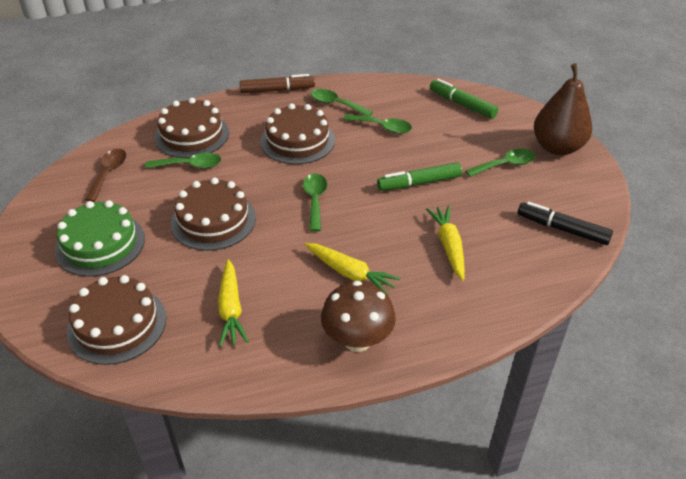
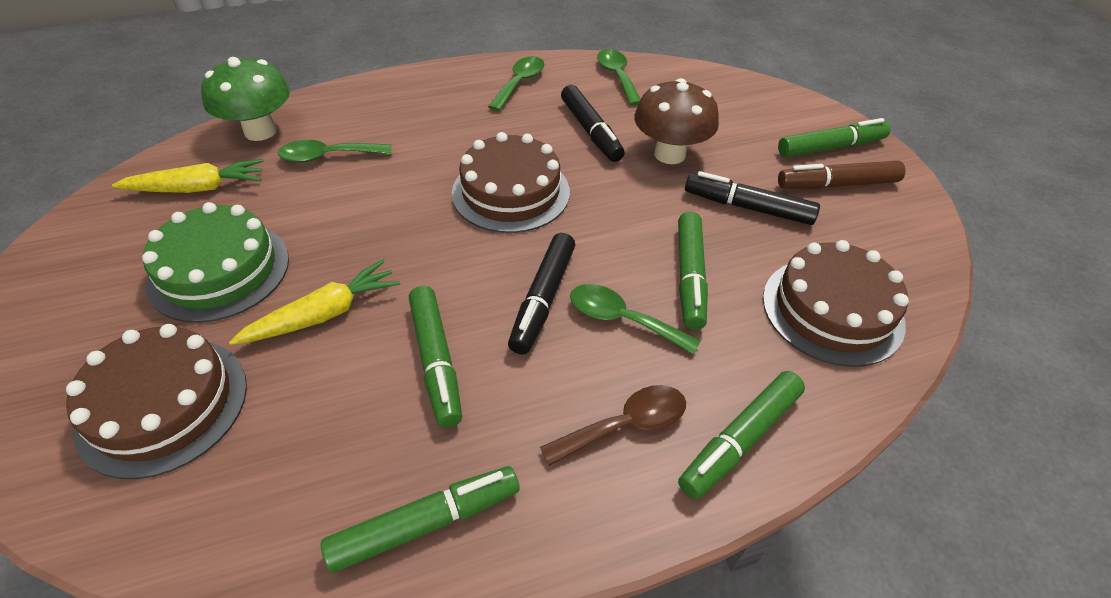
black marker: [518,202,613,245] = 1 -> [508,233,575,355] [561,85,625,162] [685,171,820,225] = 3
brown cake: [67,275,166,365] [154,98,229,158] [171,177,256,251] [260,103,335,164] = 4 -> [66,324,247,479] [452,132,570,233] [763,240,909,367] = 3
brown pear: [534,63,592,155] = 1 -> none = 0
green marker: [377,162,462,191] [430,79,498,119] = 2 -> [321,466,520,573] [409,286,462,428] [678,212,708,330] [678,371,805,499] [778,118,891,158] = 5
green mushroom: none = 0 -> [201,57,290,141] = 1
green spoon: [145,153,221,169] [303,174,327,232] [311,89,373,117] [343,114,412,134] [465,149,535,177] = 5 -> [278,140,392,163] [488,56,544,111] [570,284,700,355] [597,49,641,105] = 4
yellow carrot: [218,259,249,347] [305,243,401,295] [426,206,465,281] = 3 -> [112,159,264,193] [229,260,400,345] = 2

